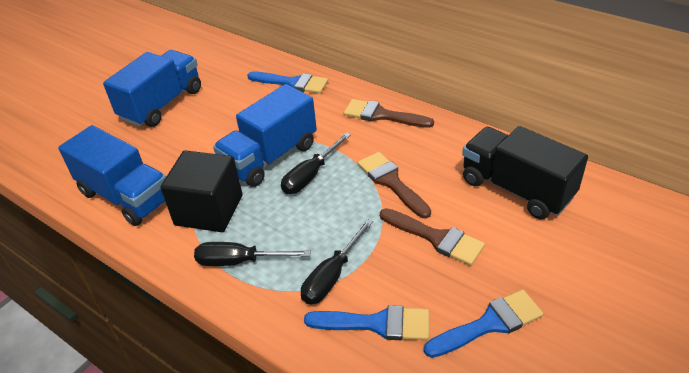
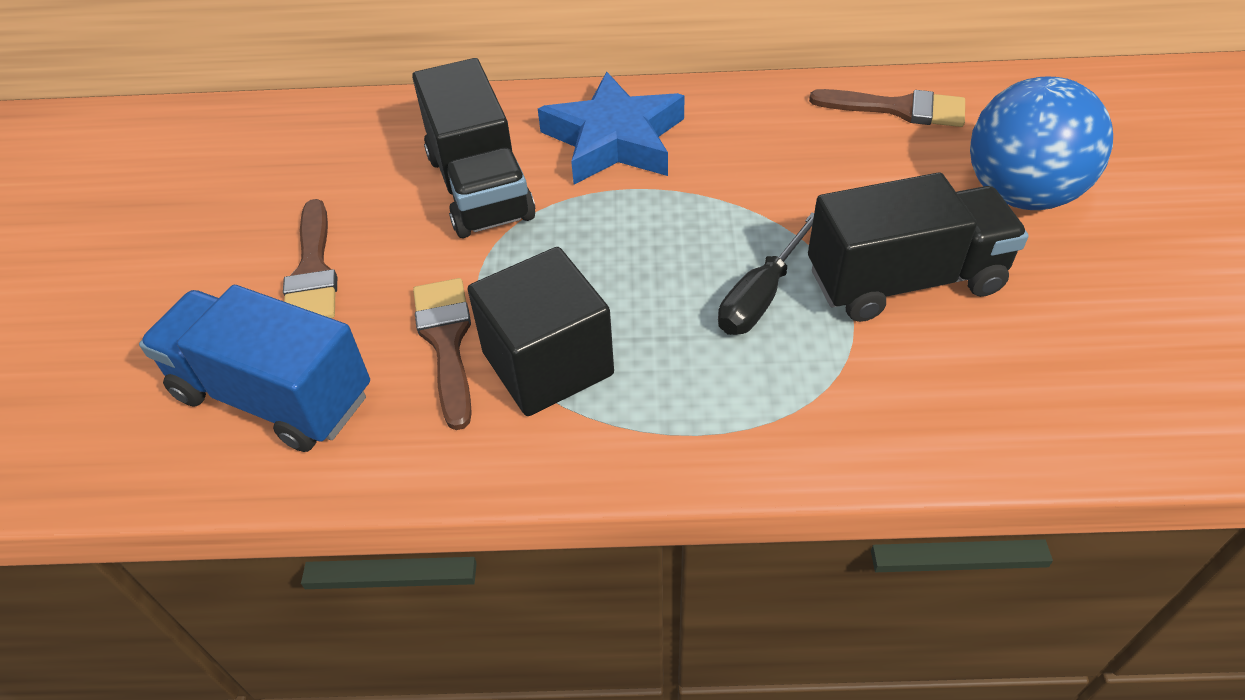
black screwdriver: [194,242,311,266] [281,133,351,194] [301,219,373,304] = 3 -> [718,213,814,335] = 1
black truck: [462,126,588,219] = 1 -> [412,58,535,238] [808,172,1029,322] = 2
blue ball: none = 0 -> [970,76,1113,210] = 1
blue brush: [247,71,328,94] [304,305,429,340] [424,289,543,358] = 3 -> none = 0
blue star: none = 0 -> [538,71,685,185] = 1
blue truck: [58,125,166,226] [103,50,201,127] [213,84,317,187] = 3 -> [139,285,370,452] = 1

